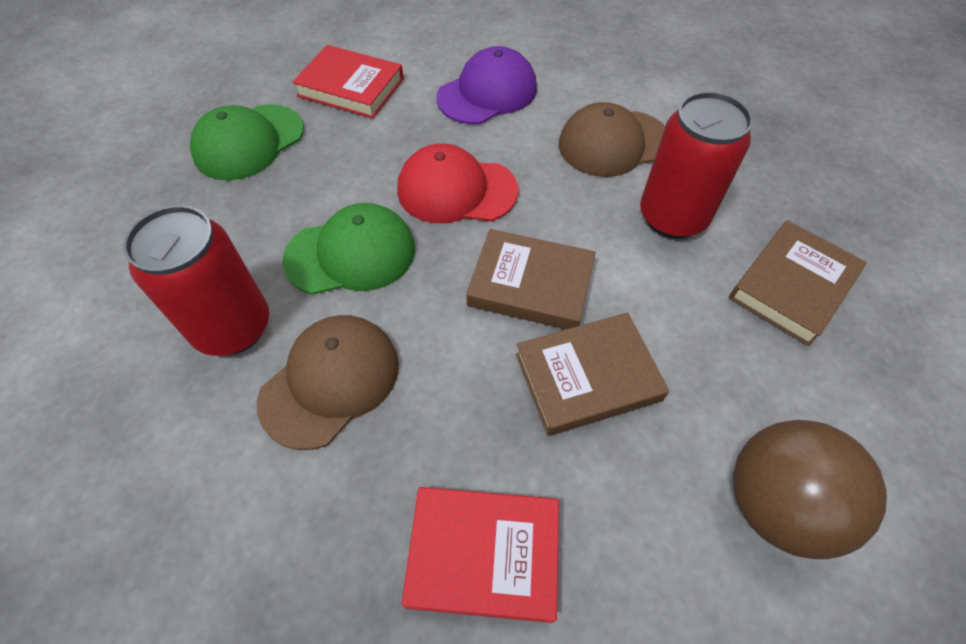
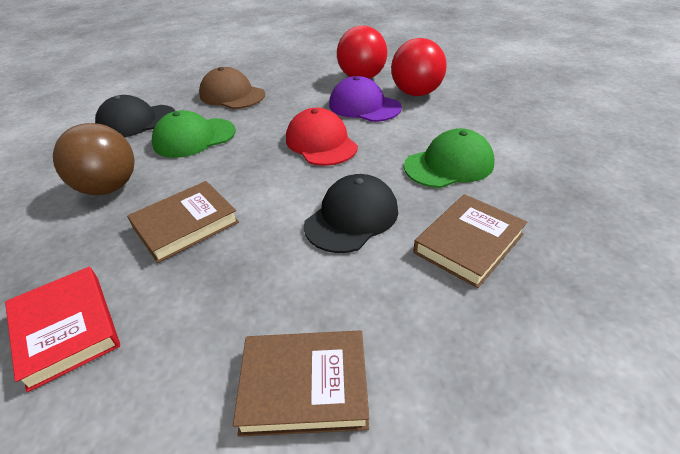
black cap: none = 0 -> [95,95,175,137] [304,174,398,253] = 2
brown cap: [257,315,399,450] [559,102,665,177] = 2 -> [199,67,265,109] = 1
red ball: none = 0 -> [337,26,387,79] [391,38,447,96] = 2
red book: [292,45,404,119] [401,487,559,623] = 2 -> [5,267,120,392] = 1
red can: [123,205,269,356] [640,91,753,239] = 2 -> none = 0

